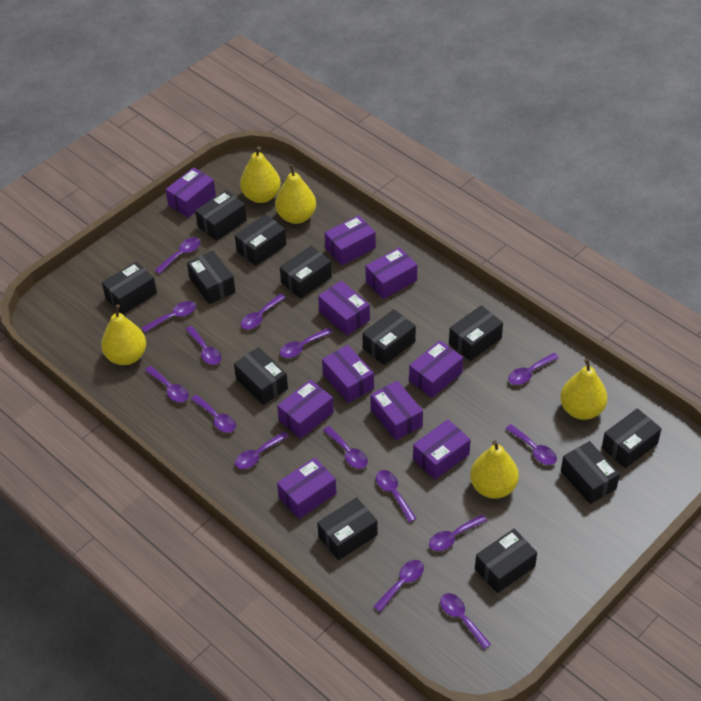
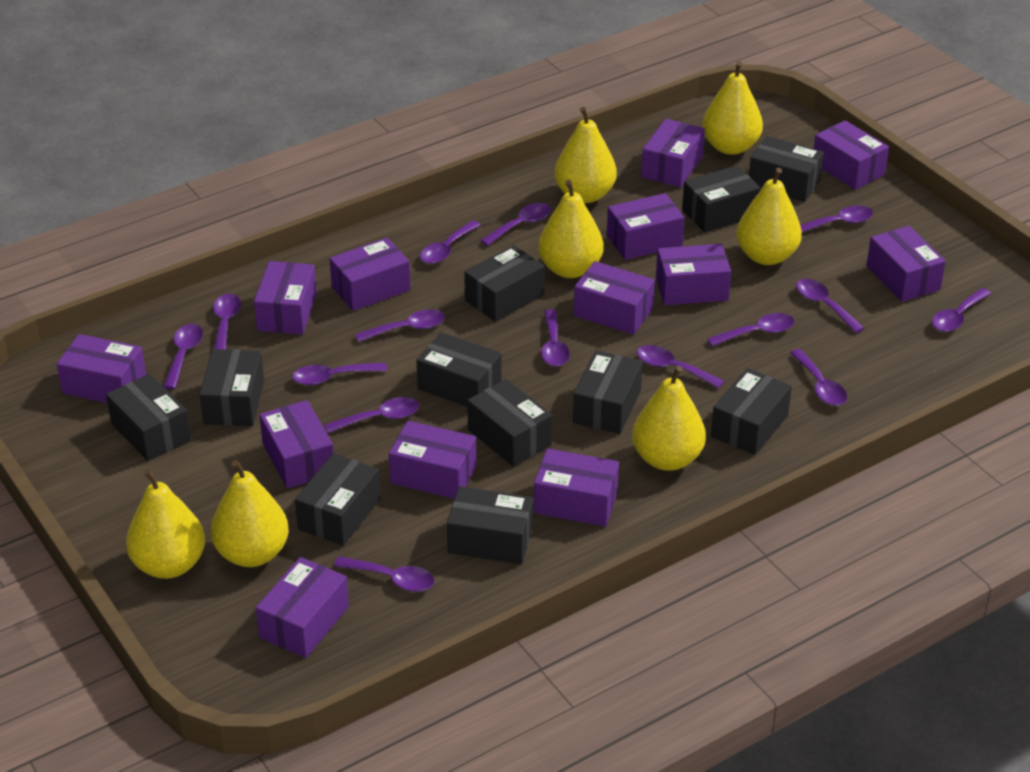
black box: [102,261,157,314] [187,250,236,304] [195,190,247,241] [234,347,288,405] [235,214,286,266] [280,246,332,299] [317,497,378,560] [362,309,416,365] [449,305,503,361] [475,529,537,593] [561,441,620,504] [602,408,662,468] = 12 -> [106,374,191,461] [200,349,264,426] [295,453,380,546] [417,332,502,407] [447,486,533,564] [464,245,545,322] [467,379,552,467] [573,350,643,434] [682,165,761,233] [711,368,792,455] [749,136,824,202] = 11
purple box: [165,167,216,218] [277,380,334,439] [277,458,336,519] [318,281,370,336] [322,345,374,403] [325,215,376,266] [365,247,417,299] [370,380,423,440] [409,340,463,398] [413,419,471,480] = 10 -> [57,334,146,403] [254,261,317,335] [256,557,349,658] [259,400,334,489] [329,238,411,311] [389,421,476,499] [534,448,619,526] [574,261,655,335] [607,193,685,260] [641,119,705,187] [656,244,731,305] [814,120,889,190] [866,226,946,302] = 13
yellow pear: [101,305,146,365] [240,146,281,203] [275,164,316,224] [470,440,519,499] [560,358,608,420] = 5 -> [126,469,205,579] [211,460,289,567] [538,180,604,278] [555,107,617,203] [632,366,706,471] [702,61,763,155] [736,168,802,265] = 7

